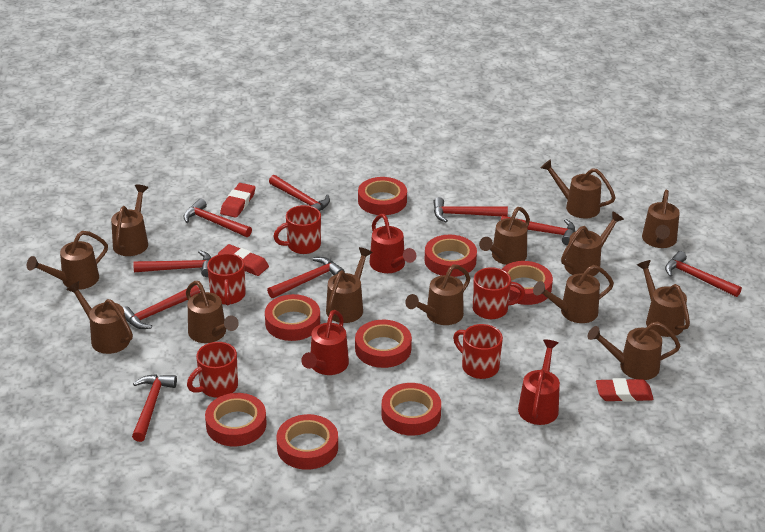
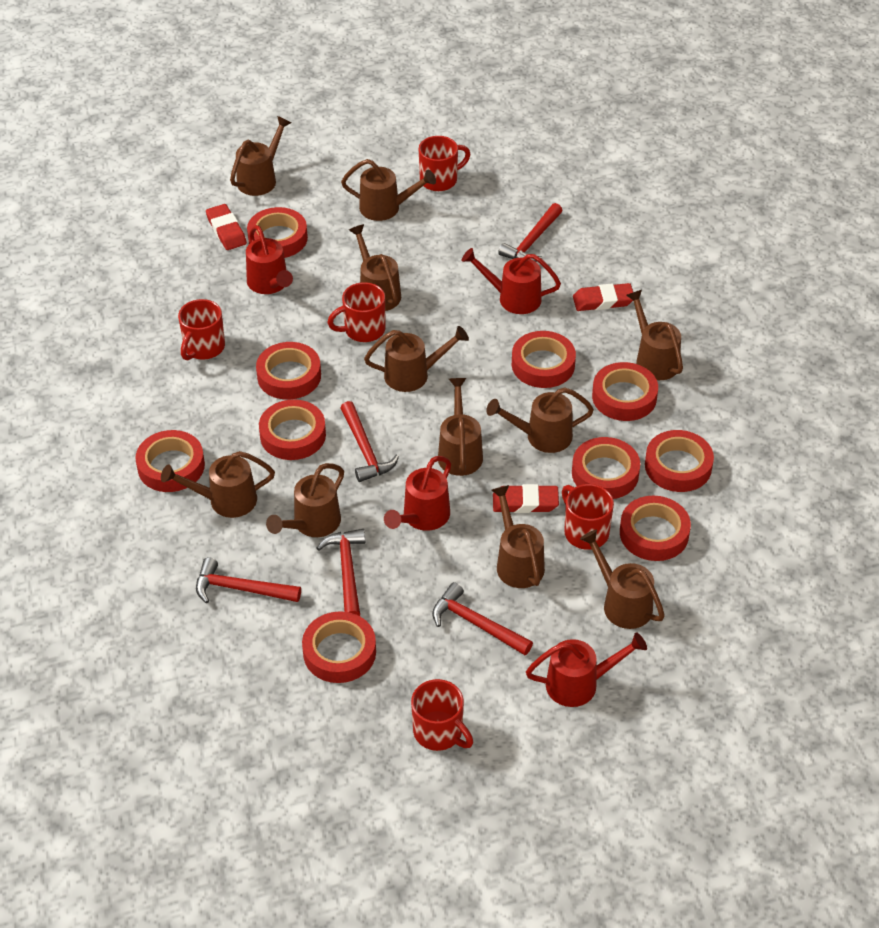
brown watering can: [27,231,108,290] [66,281,133,354] [111,184,148,256] [186,281,239,343] [326,247,373,323] [405,264,470,325] [479,207,530,265] [533,265,614,323] [541,159,616,218] [561,211,624,276] [588,322,680,380] [637,260,690,337] [642,190,680,248] = 13 -> [161,451,275,518] [230,116,291,196] [266,463,344,537] [341,159,436,221] [349,224,401,311] [364,326,469,392] [438,378,483,476] [486,387,594,453] [491,485,545,588] [580,530,665,629] [626,290,683,380] = 11
red hammer: [123,285,200,329] [132,374,177,442] [133,250,211,277] [184,199,252,237] [267,257,345,298] [269,175,330,211] [433,197,508,222] [501,216,575,245] [665,251,742,297] = 9 -> [196,557,301,603] [317,529,365,616] [341,401,399,482] [432,582,533,655] [498,203,563,262] = 5
red tape: [205,393,267,446] [265,294,320,341] [277,414,338,470] [355,320,412,368] [358,177,407,215] [381,383,441,436] [424,235,477,277] [502,261,553,305] = 8 -> [135,430,205,492] [247,207,308,258] [256,342,321,400] [259,399,326,460] [302,611,376,683] [512,331,576,388] [572,437,640,499] [592,362,658,421] [620,496,691,561] [645,430,714,492] = 10
red watering can: [301,310,349,375] [369,214,416,273] [518,339,560,425] = 3 -> [246,225,293,294] [384,456,451,531] [462,248,561,314] [526,632,647,707] = 4

